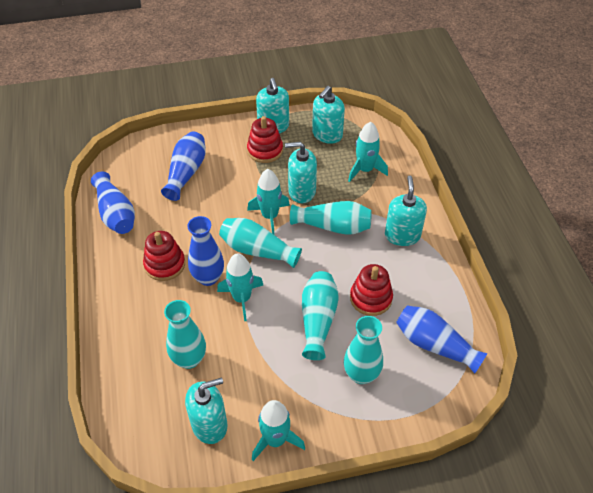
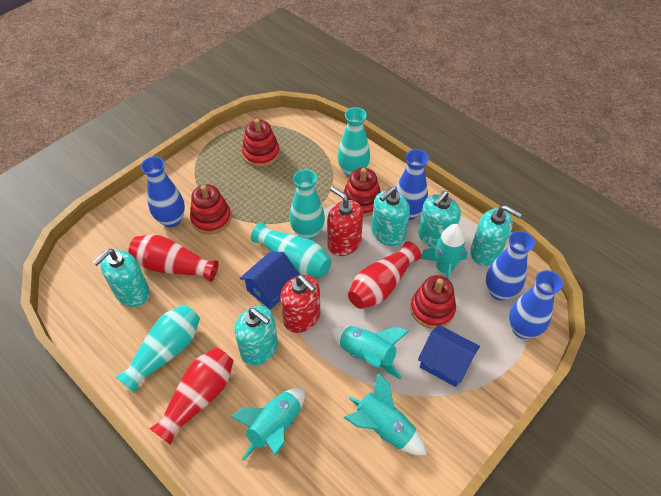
blue house: none = 0 -> [240,252,300,310] [418,325,480,387] = 2
red soap dispenser: none = 0 -> [280,275,320,333] [327,186,363,256] = 2
red stacking toy: [143,231,185,281] [247,116,283,163] [350,264,393,316] = 3 -> [190,184,231,234] [242,119,280,167] [342,168,380,217] [410,275,456,329] = 4
red vase: none = 0 -> [128,234,219,282] [149,348,233,445] [348,241,421,309] = 3
turquoise vase: [164,300,206,369] [219,218,302,268] [290,201,372,235] [302,271,339,360] [344,316,383,384] = 5 -> [115,305,200,393] [251,222,331,277] [290,169,325,240] [337,107,370,177] = 4

